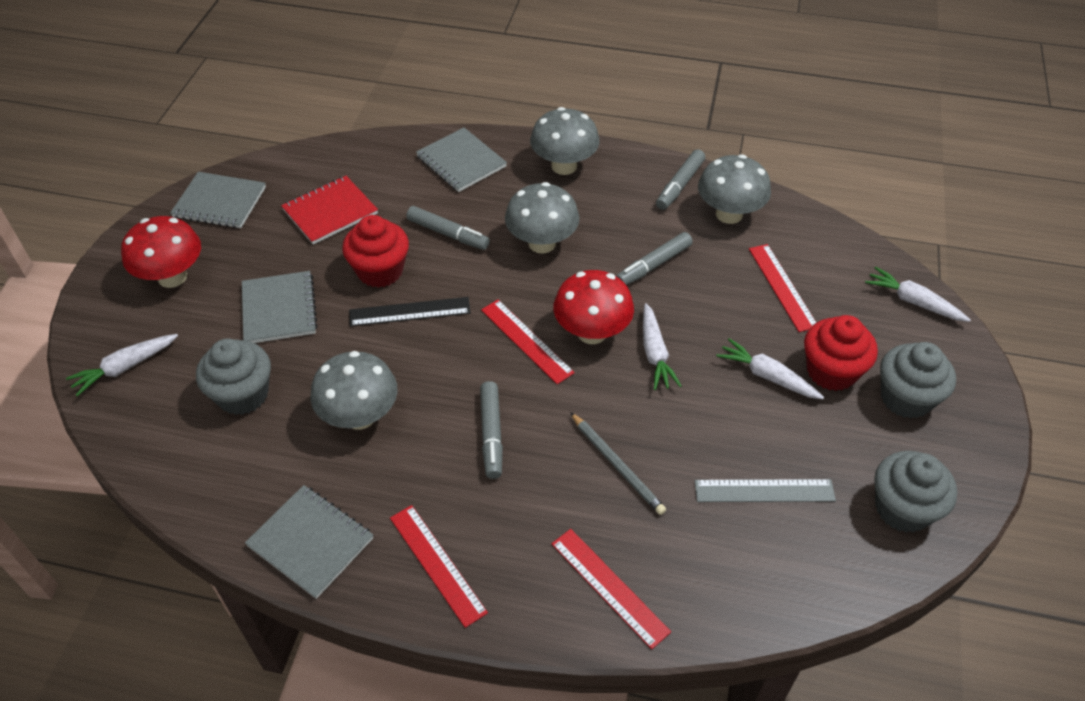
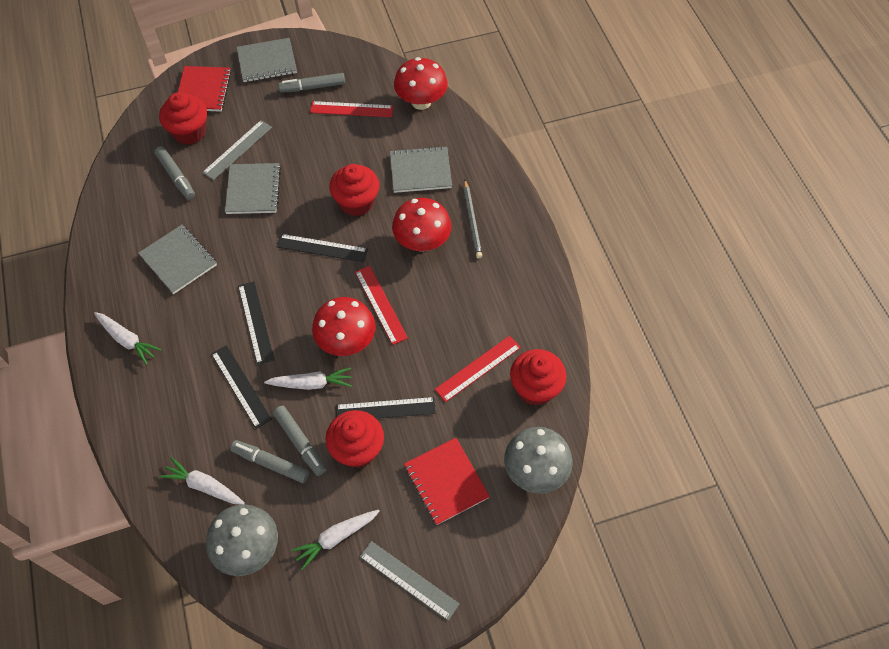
black ruler: [349,297,471,327] = 1 -> [211,345,272,429] [238,281,274,365] [277,234,368,262] [336,397,436,418] = 4
grey cupcake: [196,339,271,415] [874,451,957,532] [880,342,956,419] = 3 -> none = 0
grey mushroom: [311,351,398,430] [505,182,579,254] [530,107,600,175] [698,154,771,224] = 4 -> [206,504,278,576] [504,427,573,494] = 2
grey ruler: [695,479,836,502] = 1 -> [202,120,272,180] [360,541,459,621] = 2
red cupcake: [342,215,409,288] [804,315,878,391] = 2 -> [159,92,207,145] [325,410,384,468] [329,164,379,216] [510,349,567,405] = 4
red mushroom: [121,216,201,288] [553,270,634,344] = 2 -> [312,297,376,356] [392,198,451,252] [394,57,448,110] = 3
red notebook: [281,176,378,244] = 1 -> [178,66,231,112] [404,438,490,525] = 2
red ruler: [390,505,488,628] [481,300,575,384] [552,529,671,649] [749,244,816,332] = 4 -> [310,101,393,117] [355,266,408,345] [435,336,521,402] = 3

